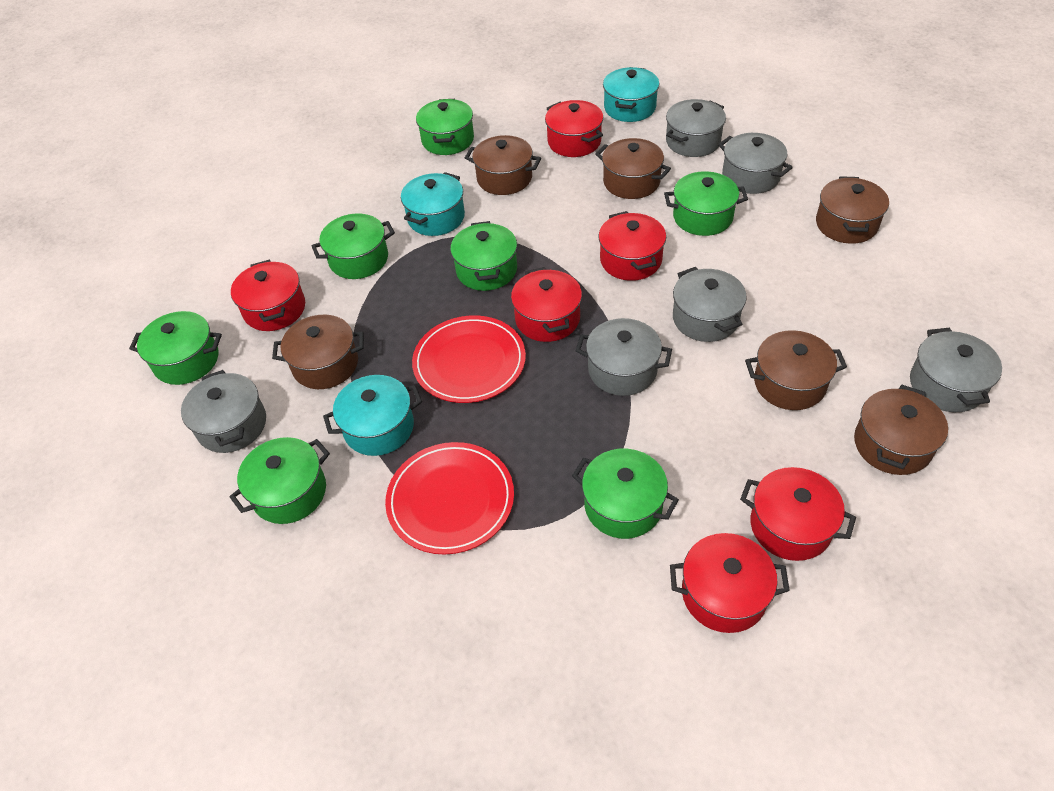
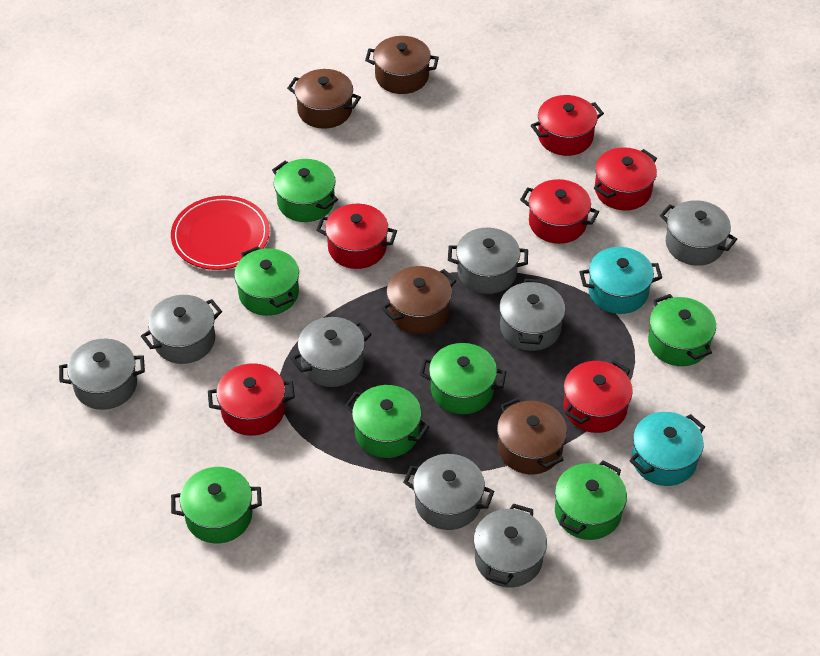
brown pot: [272,315,364,389] [465,135,541,195] [595,138,671,199] [745,330,847,410] [816,176,889,244] [854,385,948,475] = 6 -> [287,69,361,129] [365,36,439,94] [381,266,457,334] [497,398,567,474] = 4
grey pot: [181,370,266,453] [576,318,672,396] [666,99,726,157] [673,267,747,342] [718,133,793,194] [910,328,1002,412] = 6 -> [59,339,145,410] [141,295,222,364] [291,317,372,387] [403,454,494,530] [448,228,528,294] [473,503,547,588] [499,279,566,351] [660,200,737,266] = 8
red plate: [385,442,514,555] [412,315,526,403] = 2 -> [171,196,270,270] = 1
turquoise pot: [323,375,422,456] [401,172,465,236] [603,67,659,122] = 3 -> [580,247,662,314] [629,412,705,486] = 2

